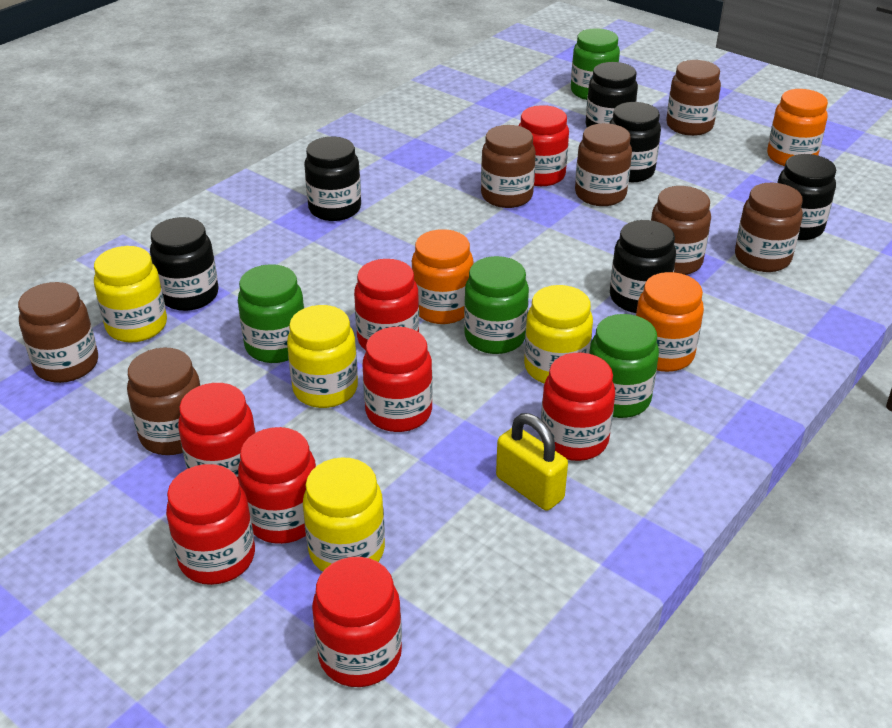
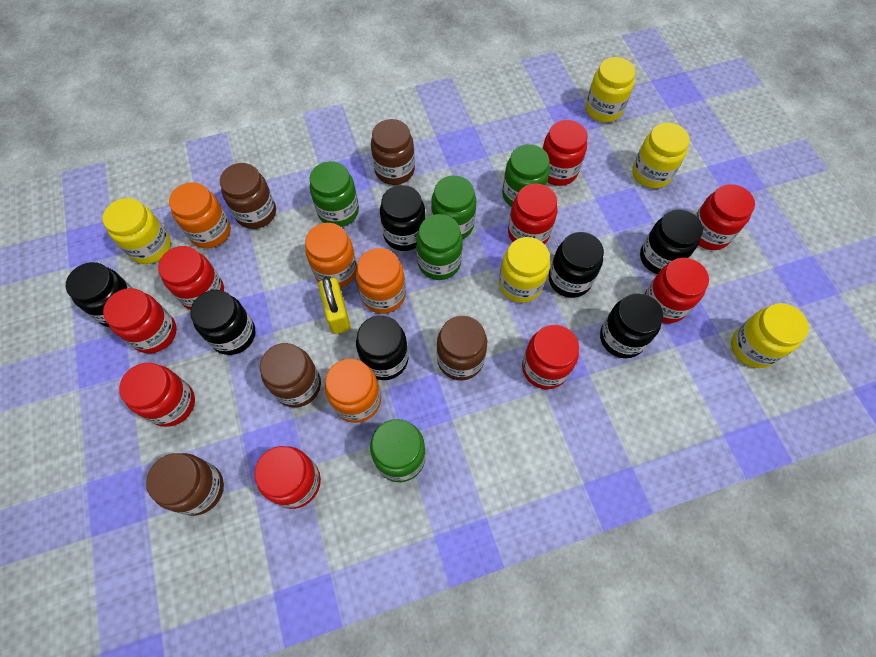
black jar: [150,217,219,311] [304,137,361,221] [585,62,638,127] [609,102,661,182] [610,220,676,313] [777,154,836,240] = 6 -> [66,262,132,327] [190,290,255,355] [356,315,408,380] [380,185,426,251] [549,232,604,298] [600,293,663,358] [640,209,703,274] = 7
brown jar: [18,282,98,383] [127,348,200,455] [481,125,536,208] [575,123,632,206] [651,186,711,275] [666,60,721,136] [735,183,803,272] = 7 -> [146,453,224,516] [220,163,276,229] [260,343,321,408] [371,119,415,185] [437,316,487,380] = 5
green jar: [238,264,304,363] [464,256,529,354] [571,28,620,100] [589,314,659,418] = 4 -> [310,161,359,227] [370,419,426,482] [416,214,463,280] [431,175,476,239] [502,144,550,207] = 5
orange jar: [412,229,473,324] [636,272,704,372] [767,89,828,166] = 3 -> [169,182,231,248] [305,223,357,288] [325,359,381,423] [356,248,406,314] = 4
red jar: [166,464,255,585] [178,383,256,485] [238,427,316,544] [312,557,402,687] [354,259,419,350] [363,327,433,432] [518,105,569,186] [541,353,615,461] = 8 -> [103,288,177,353] [119,363,195,427] [158,246,224,310] [254,446,321,509] [508,184,557,244] [522,325,579,389] [542,120,588,186] [645,258,709,323] [695,184,755,250] = 9
yellow jar: [94,246,167,343] [287,305,358,408] [303,457,385,571] [524,285,593,384] = 4 -> [102,198,171,264] [499,237,550,303] [586,57,636,123] [632,123,690,189] [731,303,809,368] = 5

